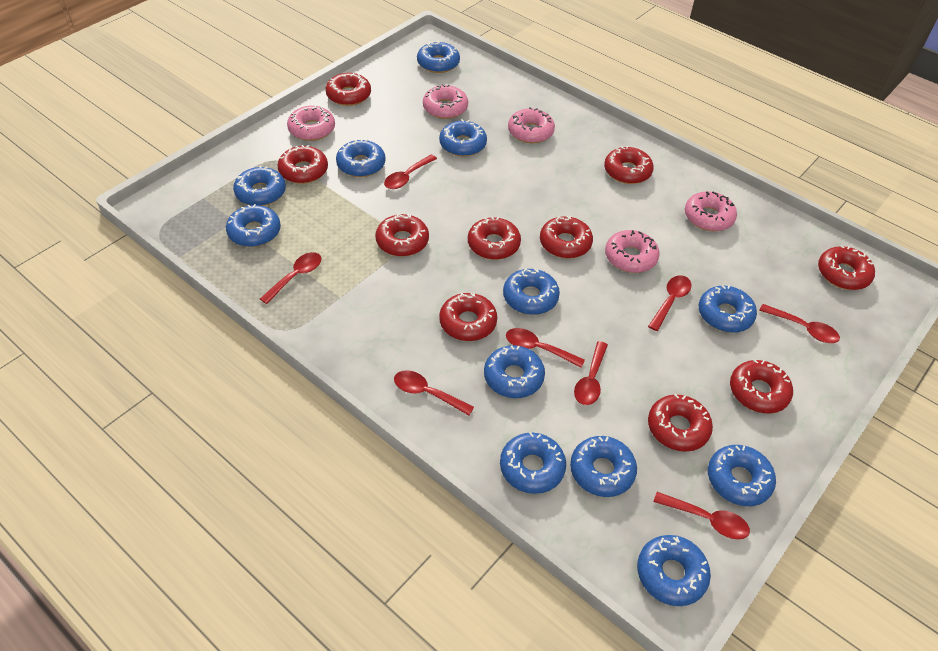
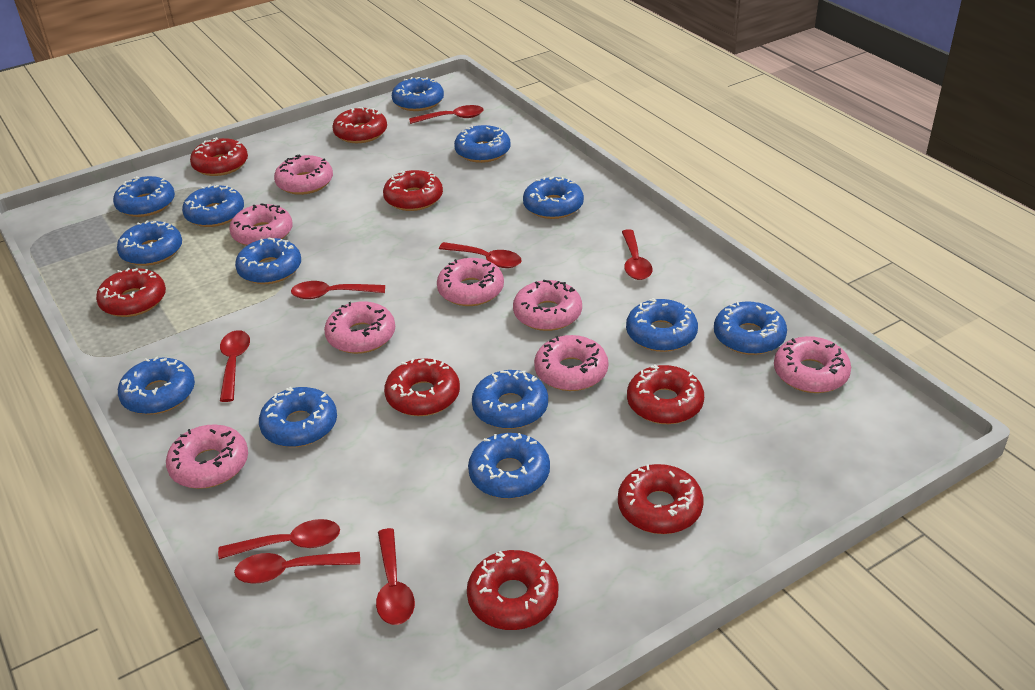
blue donut: [226,204,281,247] [233,166,286,206] [336,139,386,177] [417,41,460,73] [439,119,487,157] [484,345,545,398] [500,432,566,494] [503,268,560,315] [570,436,637,497] [637,535,711,606] [699,285,757,333] [708,445,776,506] = 12 -> [113,176,175,217] [117,220,182,266] [118,356,195,415] [182,185,244,227] [235,238,301,284] [259,387,337,447] [392,77,444,111] [454,125,511,163] [468,433,550,499] [472,370,548,429] [523,177,584,219] [626,298,698,352] [714,301,787,355] = 13
pink donut: [287,106,335,141] [423,84,468,119] [508,107,555,143] [605,230,660,273] [685,191,737,231] = 5 -> [166,425,248,489] [229,203,293,246] [274,155,333,195] [324,301,395,354] [437,258,504,306] [513,280,582,331] [534,335,608,391] [774,336,851,393] = 8
red donut: [277,145,328,184] [326,73,371,106] [375,213,429,257] [439,293,497,341] [468,217,521,260] [540,216,593,258] [604,146,654,184] [648,394,713,452] [730,359,793,413] [818,245,875,290] = 10 -> [96,268,166,317] [190,137,248,176] [332,107,387,143] [383,170,443,211] [384,358,460,416] [467,550,558,630] [618,464,703,534] [627,365,704,424] = 8

